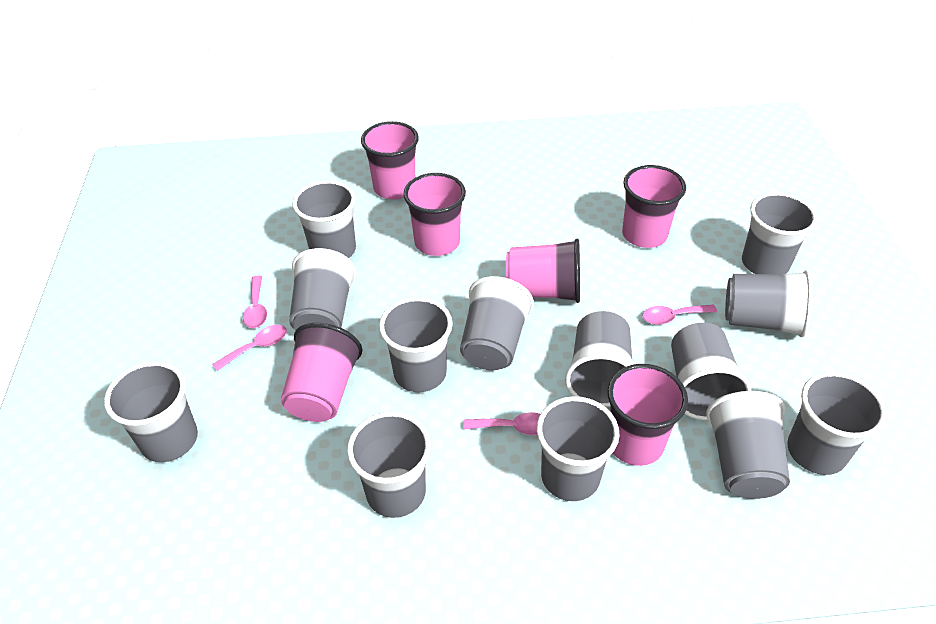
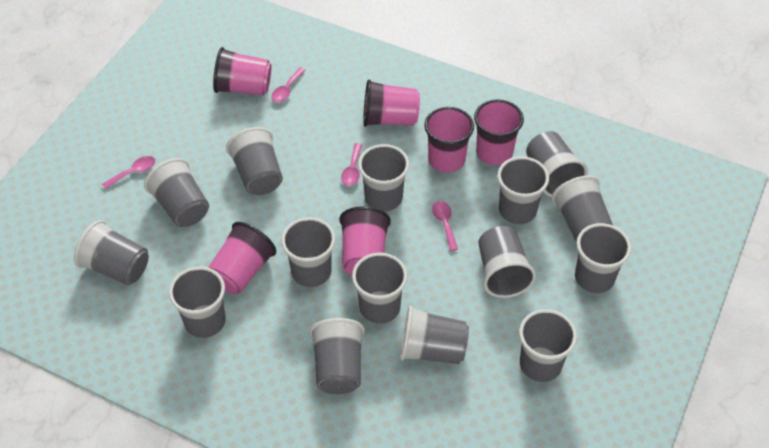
grey cup: [104,361,198,462] [289,248,356,331] [292,180,356,258] [347,412,431,518] [379,297,453,392] [460,276,534,370] [537,396,620,501] [565,311,633,407] [671,323,751,420] [706,391,790,499] [725,270,813,337] [742,192,817,275] [787,372,887,475] = 13 -> [74,220,149,285] [144,158,209,227] [169,266,226,338] [226,127,283,195] [281,217,335,287] [309,318,365,394] [352,253,407,324] [358,144,409,211] [400,306,469,364] [478,226,536,298] [498,156,549,224] [519,309,577,382] [526,131,588,197] [552,176,613,243] [575,223,631,293] = 15

